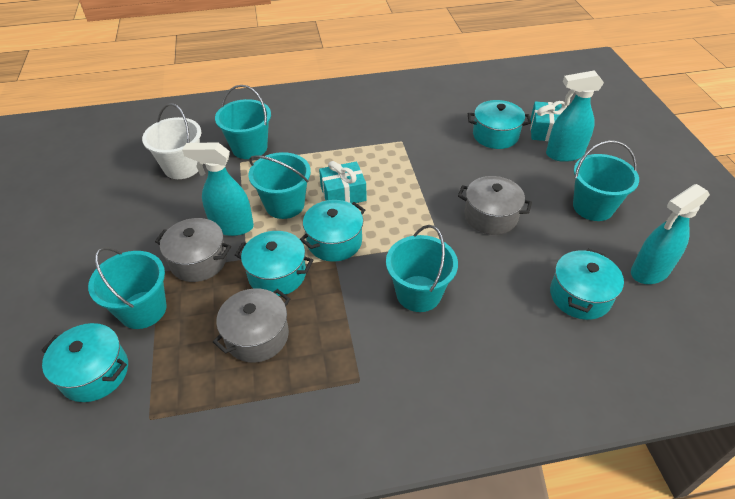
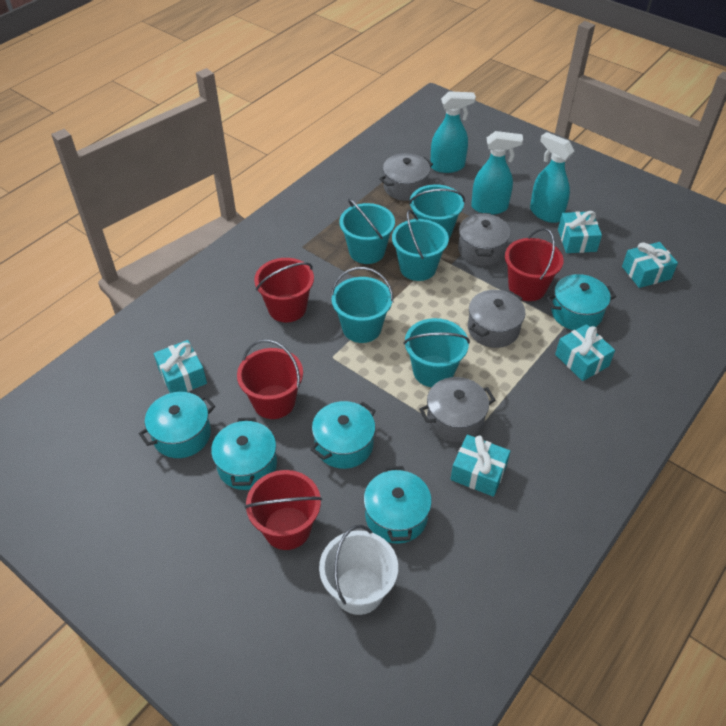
grey pot: [155,218,231,282] [213,288,290,363] [458,176,532,235] = 3 -> [379,153,433,201] [419,377,495,442] [458,213,511,266] [468,290,525,348] = 4
red bucket: none = 0 -> [237,339,303,419] [245,470,322,550] [254,258,314,322] [505,228,564,301] = 4
turquoise gift: [319,161,367,203] [530,101,567,141] = 2 -> [154,340,207,393] [451,435,510,497] [555,324,615,381] [558,211,602,253] [622,242,678,288] = 5

